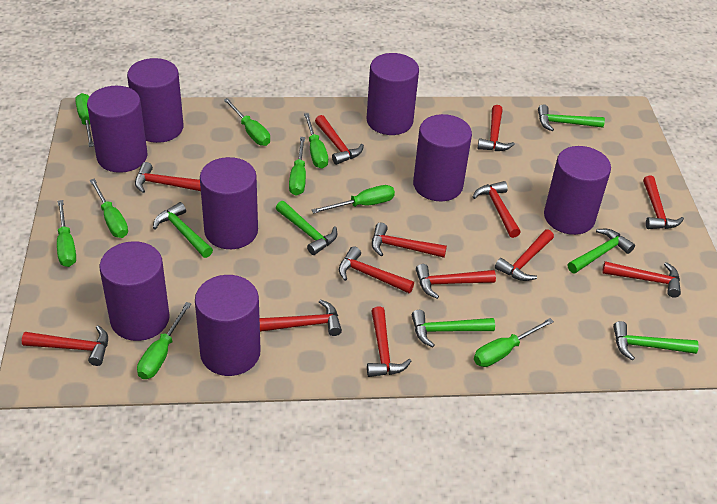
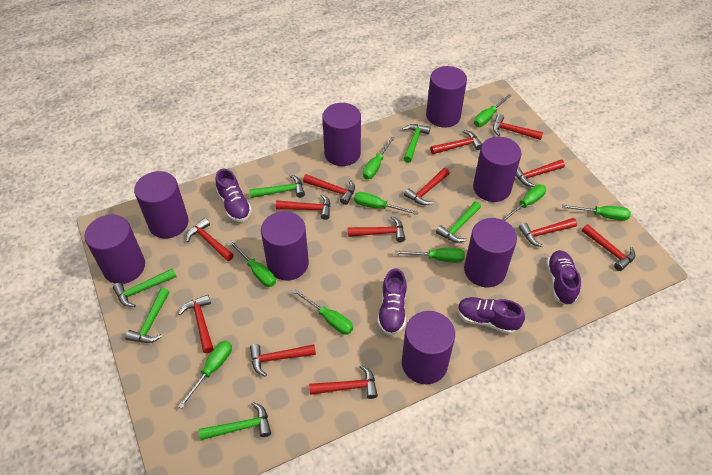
purple shoe: none = 0 -> [215,169,252,222] [377,268,407,335] [457,297,525,334] [546,250,581,305] = 4

